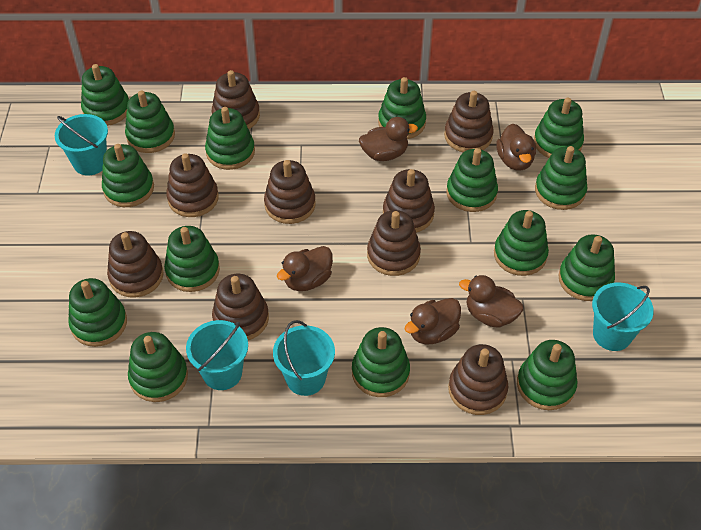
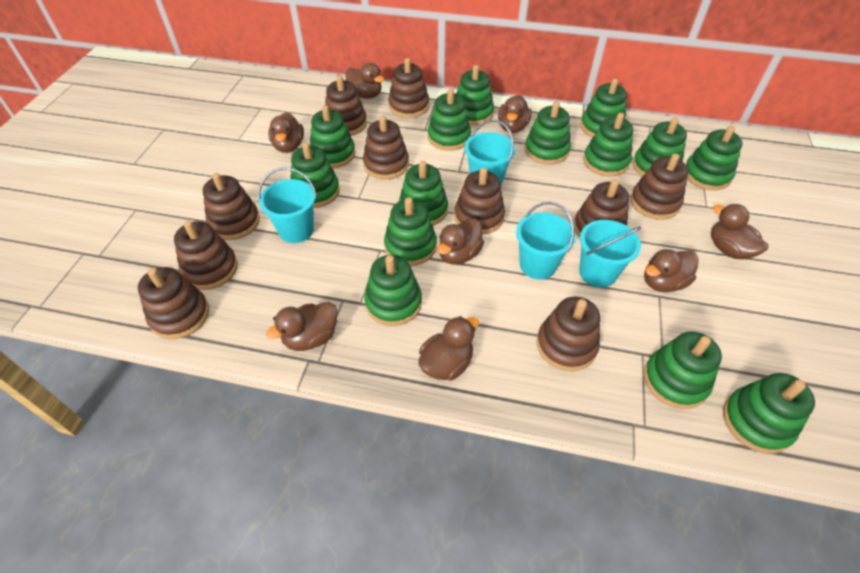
brown duck: [277,246,333,291] [359,117,418,161] [404,298,461,344] [459,275,523,328] [496,124,536,171] = 5 -> [266,302,338,351] [268,112,304,153] [346,63,385,99] [418,316,479,381] [438,218,484,265] [498,95,532,133] [644,249,699,292] [711,204,768,259] = 8
brown stacking toy: [107,231,164,298] [166,153,219,217] [212,70,260,129] [212,274,269,340] [264,160,316,224] [367,210,421,276] [383,169,435,232] [444,91,493,152] [448,344,508,415] = 9 -> [138,267,209,339] [174,220,238,290] [203,173,260,240] [325,75,367,136] [363,116,409,179] [388,58,429,118] [454,168,505,235] [537,297,600,371] [573,180,629,238] [630,153,688,220] = 10
green stacking toy: [68,278,127,347] [81,64,129,126] [102,144,154,207] [125,90,175,153] [128,332,188,402] [164,226,220,292] [205,107,255,170] [352,327,410,397] [378,77,426,139] [446,148,498,212] [494,210,549,276] [517,340,578,410] [534,97,584,158] [535,146,588,210] [559,234,615,301] = 15 -> [290,142,340,208] [310,105,356,168] [364,255,422,326] [384,197,437,266] [399,161,448,226] [428,89,471,151] [456,65,494,125] [525,102,571,164] [580,79,627,137] [583,113,633,177] [633,118,687,176] [644,332,722,409] [685,126,743,190] [723,373,815,454] = 14

